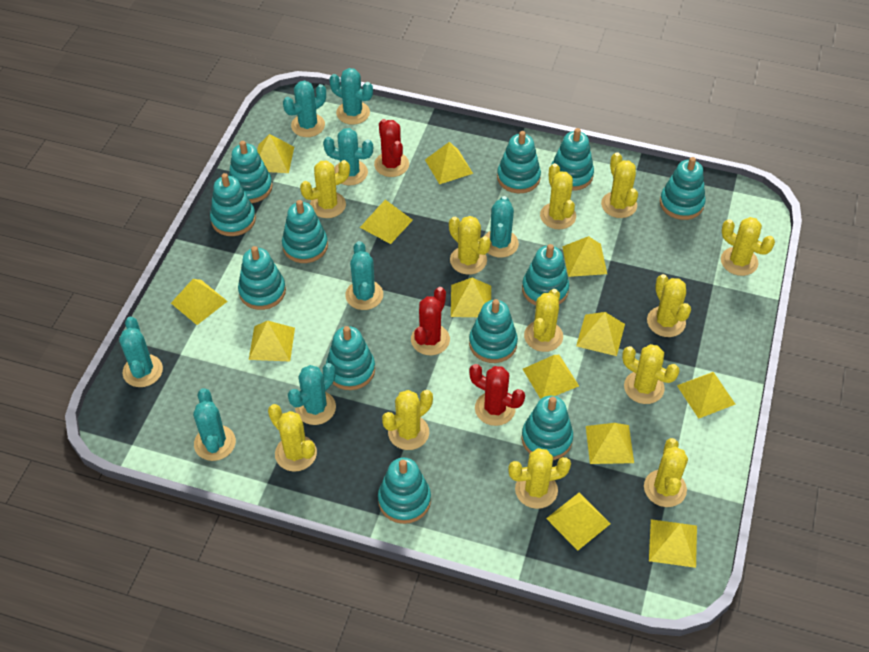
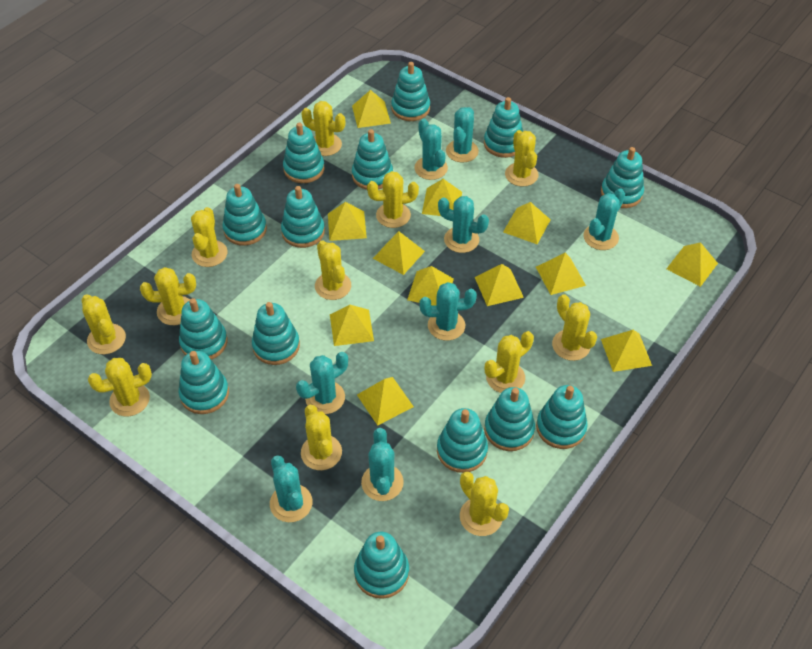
red cactus: [374,119,409,177] [411,287,450,355] [469,364,525,426] = 3 -> none = 0
turquoise stacking toy: [210,173,256,236] [229,141,272,203] [238,246,286,310] [282,200,328,263] [326,326,375,390] [378,458,431,524] [469,299,518,363] [497,131,541,193] [522,244,569,306] [522,396,573,460] [551,128,594,191] [660,157,705,220] = 12 -> [179,298,228,359] [179,351,229,414] [222,184,267,246] [252,302,300,365] [281,186,325,248] [283,123,325,183] [352,129,393,190] [354,532,409,599] [391,62,430,121] [437,408,488,473] [484,97,523,158] [484,387,535,451] [536,385,588,449] [601,147,644,208] = 14
yellow pyramid: [171,279,228,325] [249,321,295,361] [257,134,294,173] [360,200,413,244] [425,142,473,184] [451,278,491,317] [523,355,579,399] [546,493,611,551] [562,236,607,277] [576,312,625,356] [586,423,634,464] [649,519,697,568] [677,372,735,419] = 13 -> [328,202,367,241] [330,305,374,346] [352,90,391,128] [357,377,414,426] [373,231,425,275] [407,266,454,306] [422,179,462,216] [475,264,524,306] [503,202,551,244] [536,253,586,295] [601,330,652,372] [666,242,718,287] = 12

